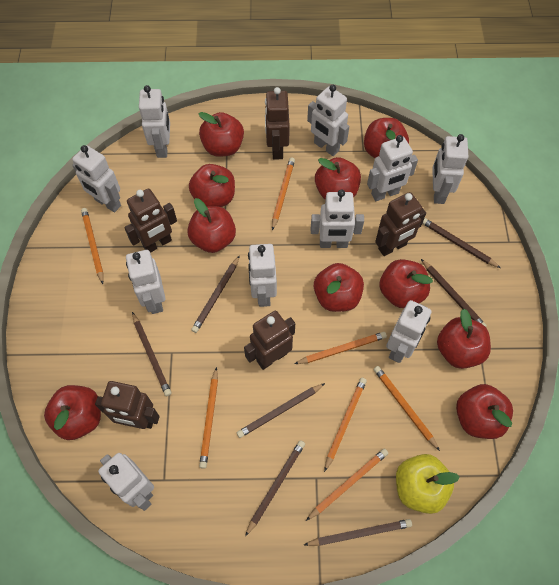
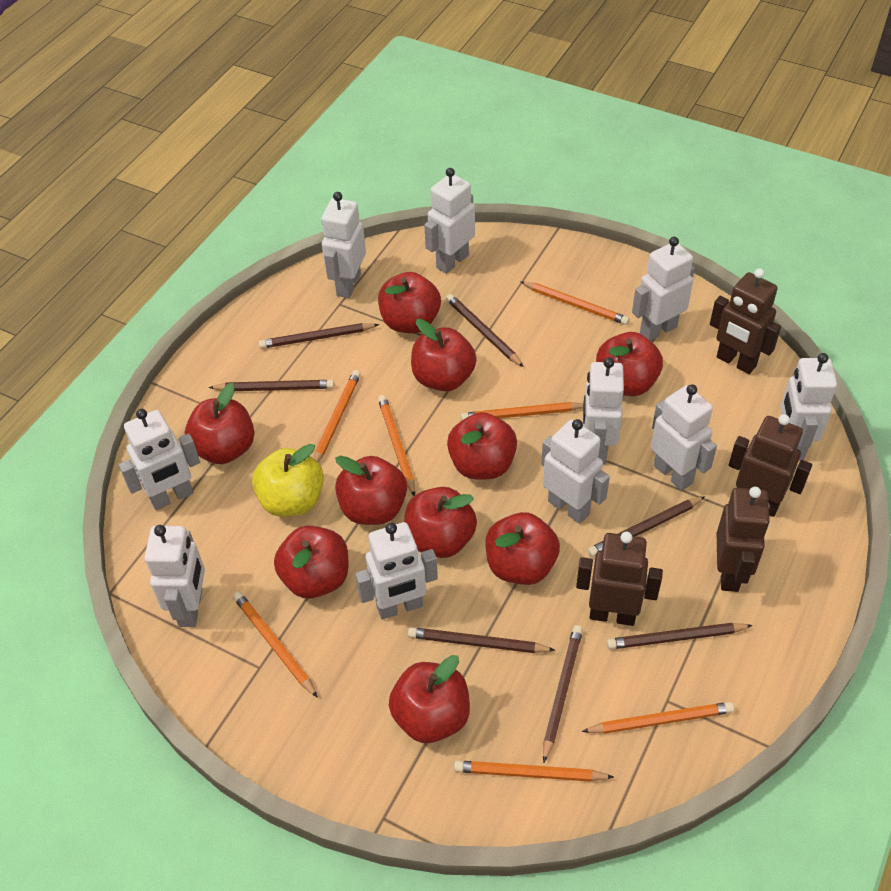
brown robot: [95,381,160,429] [124,188,177,253] [244,311,295,370] [265,87,290,160] [375,192,426,256] = 5 -> [576,532,663,626] [710,268,781,374] [717,487,770,592] [729,414,812,517] = 4

